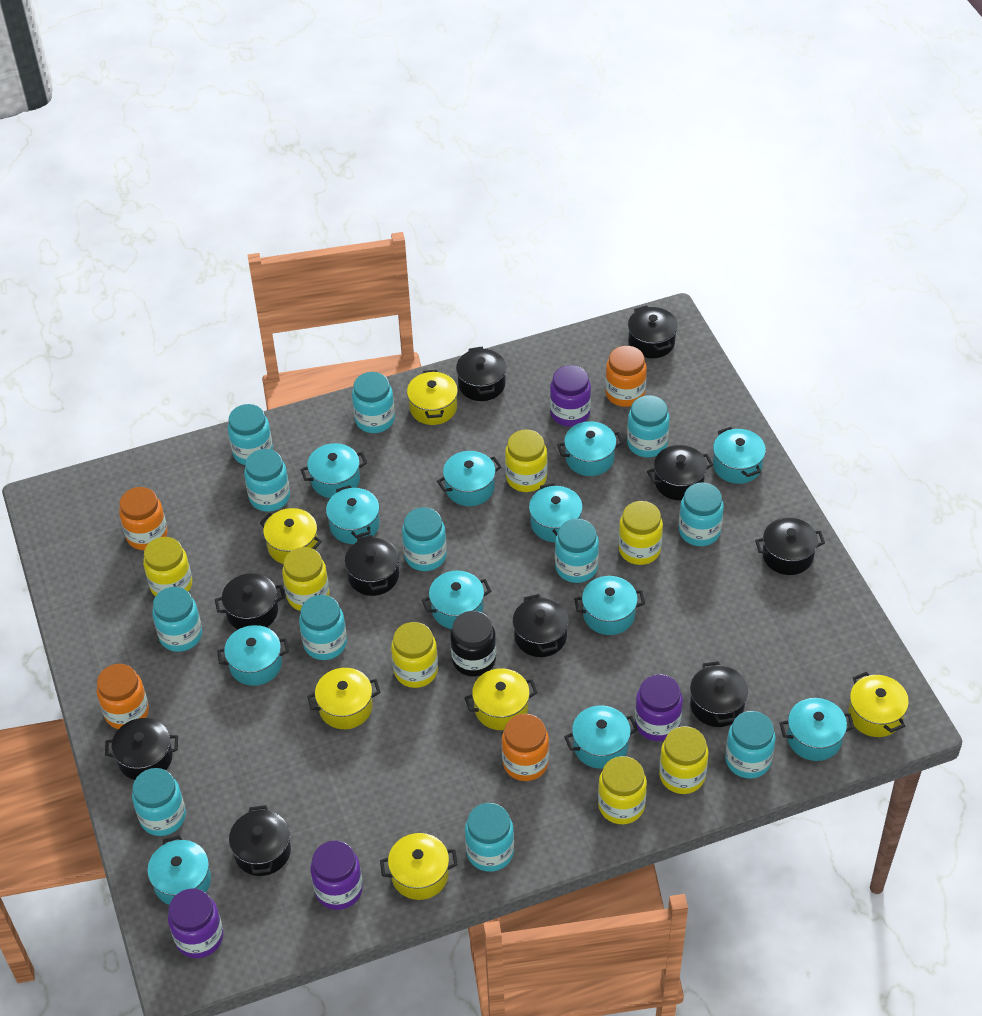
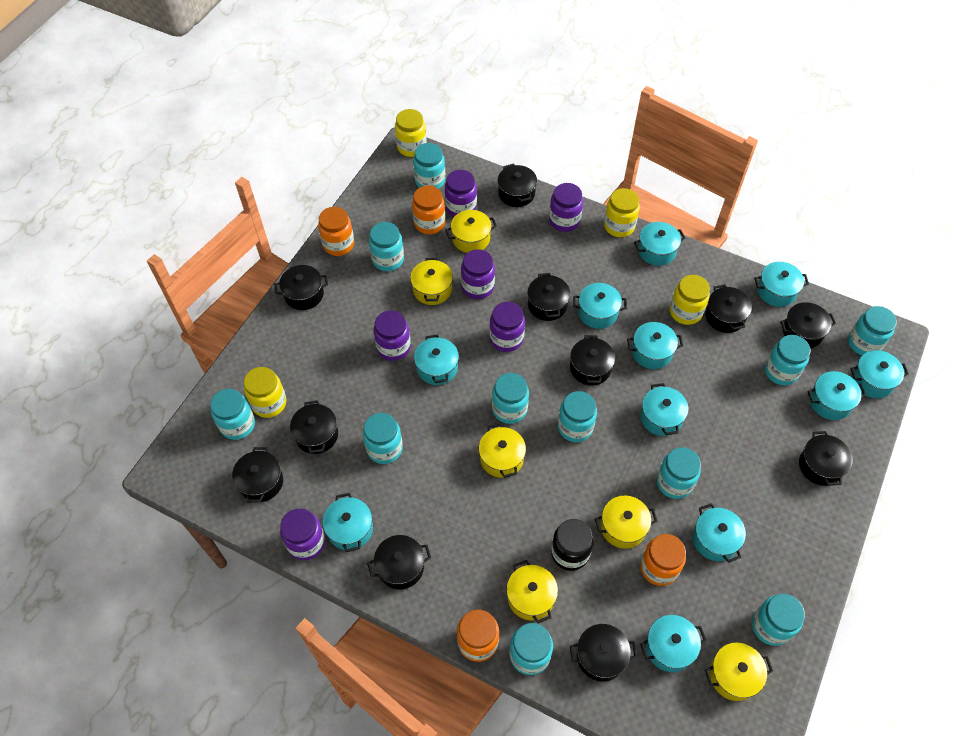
black pot: [105,718,178,780] [215,573,285,629] [229,805,291,876] [345,535,399,596] [456,347,507,401] [512,594,569,657] [628,305,678,358] [647,445,713,500] [690,661,748,727] [755,517,825,575] = 10 -> [232,447,283,502] [274,265,328,310] [290,400,338,454] [367,535,431,589] [497,163,537,207] [527,273,570,321] [570,335,615,386] [570,624,637,682] [705,284,752,333] [780,302,836,349] [799,431,853,486] = 11
purple jar: [168,888,223,958] [310,841,363,910] [550,365,591,427] [635,674,683,741] = 4 -> [280,509,325,560] [373,310,411,361] [445,170,477,217] [461,249,495,299] [489,302,525,352] [549,183,583,232] = 6
turquoise jar: [132,768,186,836] [152,587,202,652] [228,404,273,465] [244,449,290,512] [299,595,347,660] [352,372,395,433] [402,507,447,571] [465,803,514,872] [555,519,599,583] [627,395,670,457] [679,483,724,546] [725,711,776,779] = 12 -> [210,389,255,440] [363,413,403,464] [369,222,404,271] [413,143,445,189] [492,373,529,424] [510,623,553,675] [558,391,597,442] [657,447,701,499] [752,594,805,646] [765,335,810,385] [848,306,897,355] = 11
turquoise pot: [147,835,211,905] [217,625,289,686] [300,443,367,498] [326,485,380,544] [422,571,491,629] [437,451,502,506] [529,483,583,542] [557,421,623,476] [564,705,638,769] [574,576,645,635] [713,427,766,484] [779,698,855,761] = 12 -> [323,493,373,552] [414,334,459,385] [573,283,627,329] [627,322,683,369] [634,222,685,266] [640,383,688,436] [640,615,707,672] [693,503,746,563] [754,262,809,307] [807,371,866,420] [850,350,909,398] = 11
yellow jar: [143,537,192,597] [282,547,329,611] [391,622,438,688] [505,429,547,492] [598,756,647,824] [618,501,663,565] [659,726,708,794] = 7 -> [244,367,286,418] [395,109,427,157] [604,188,640,237] [670,275,710,325] = 4

